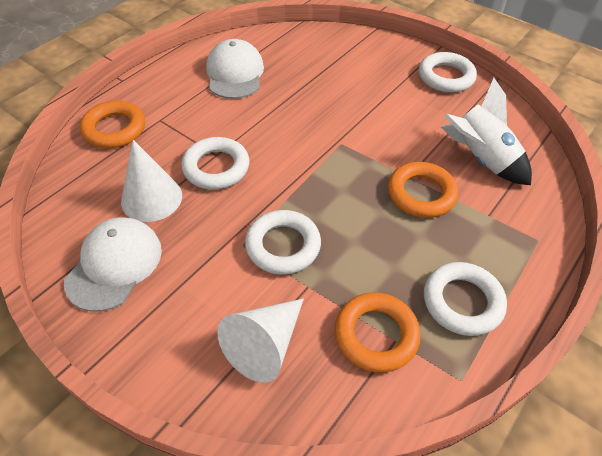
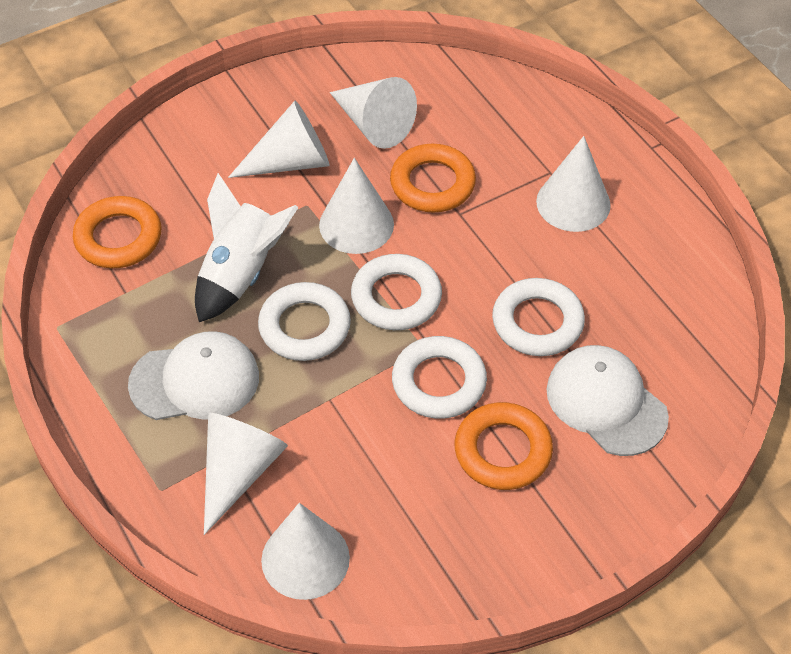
white cone: [121,140,182,222] [217,298,304,383] = 2 -> [204,413,288,535] [228,101,330,178] [261,503,350,600] [319,158,394,254] [330,77,417,149] [536,136,611,232] = 6

